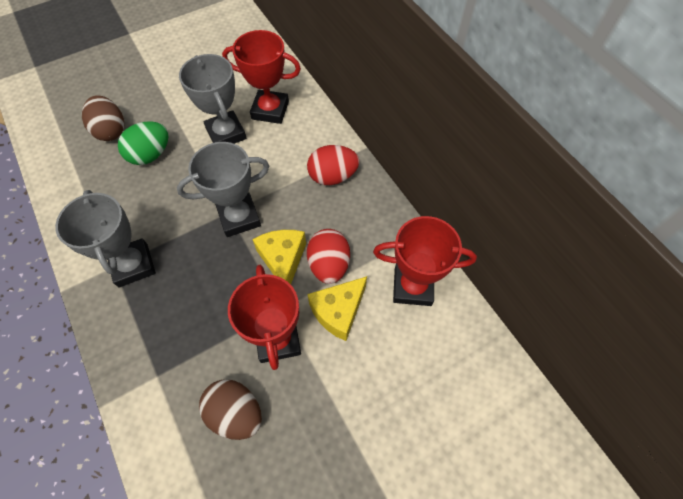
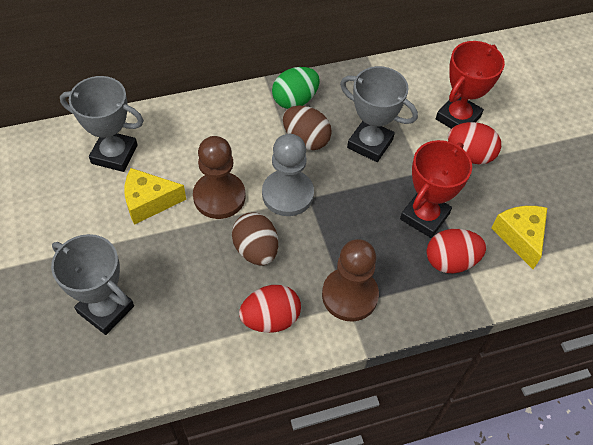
brown pawn: none = 0 -> [193,136,245,219] [322,239,379,321] = 2
grey pawn: none = 0 -> [262,134,314,216] = 1
red egg: [307,145,359,185] [307,229,350,284] = 2 -> [239,285,301,333] [427,229,486,273] [448,122,501,164] = 3
red trophy: [222,30,301,124] [228,265,301,370] [373,216,477,306] = 3 -> [400,140,472,238] [436,41,505,129] = 2

